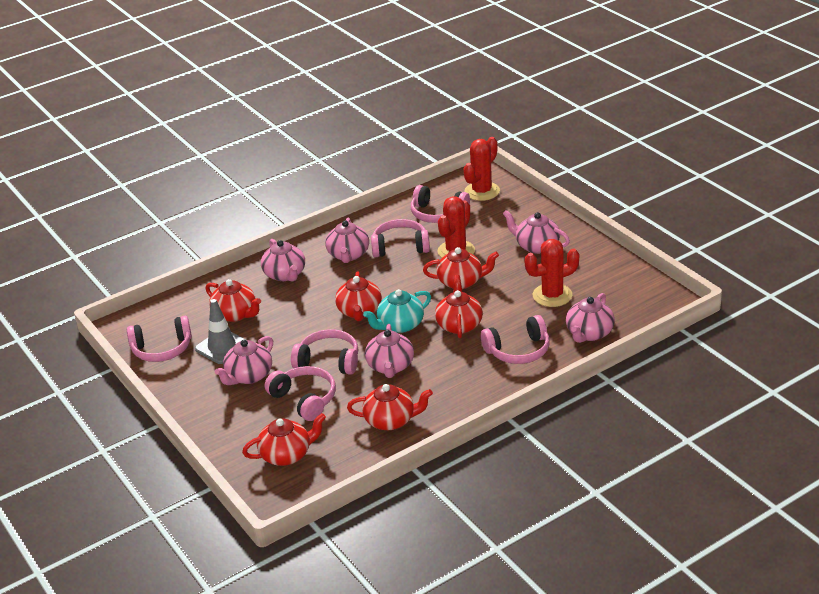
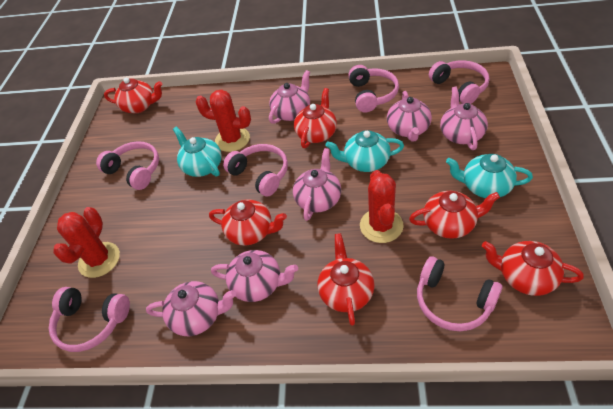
grey traffic cone: [195,299,246,364] = 1 -> none = 0
turquoise teapot: [363,289,431,333] = 1 -> [173,126,222,177] [325,130,404,172] [446,154,533,198] = 3

